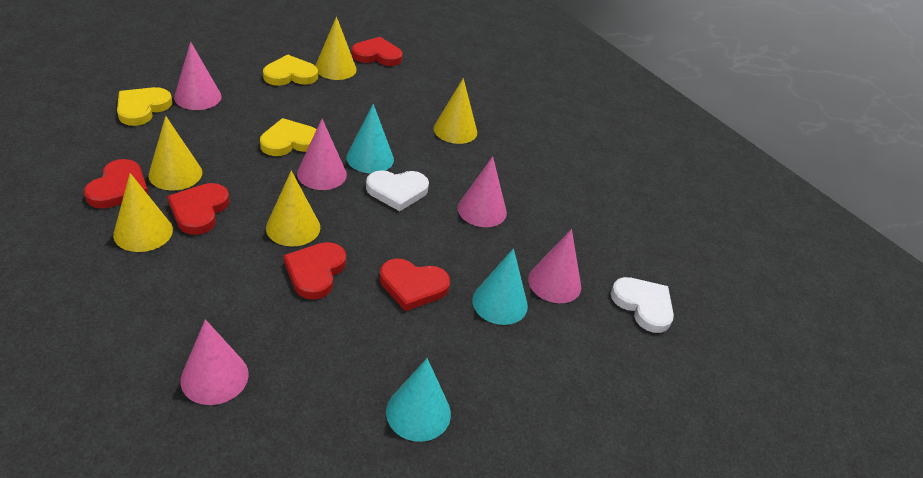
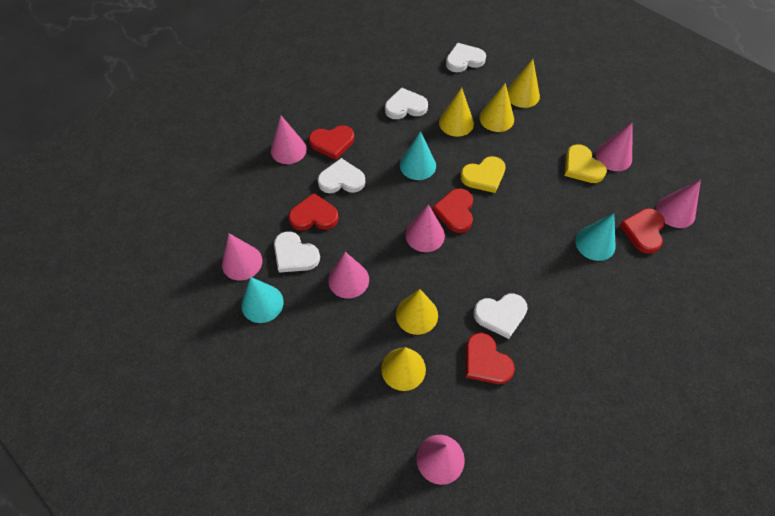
pink cone: [174,42,221,110] [180,319,249,405] [297,119,347,190] [458,156,507,227] [528,229,581,303] = 5 -> [222,233,263,280] [271,116,307,164] [328,252,369,299] [406,204,445,252] [416,435,465,485] [595,123,632,171] [656,180,701,228] = 7
white heart: [366,170,429,211] [611,277,674,333] = 2 -> [274,231,320,273] [317,158,365,193] [385,87,428,119] [446,43,486,72] [473,294,528,339] = 5
yellow heart: [117,87,172,126] [260,118,317,156] [263,54,318,86] = 3 -> [460,156,506,193] [565,144,607,183] = 2

